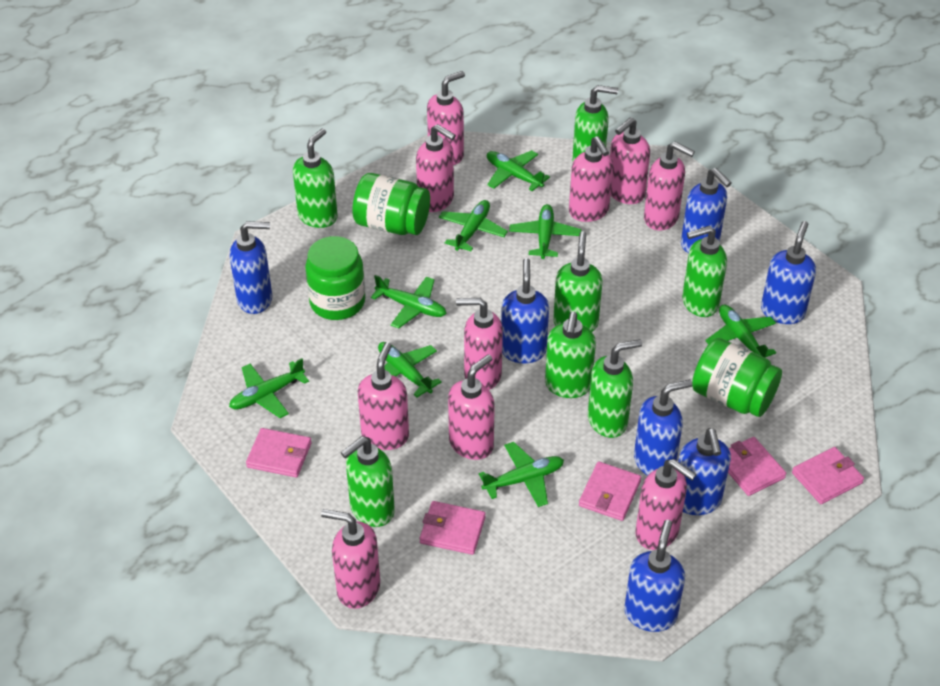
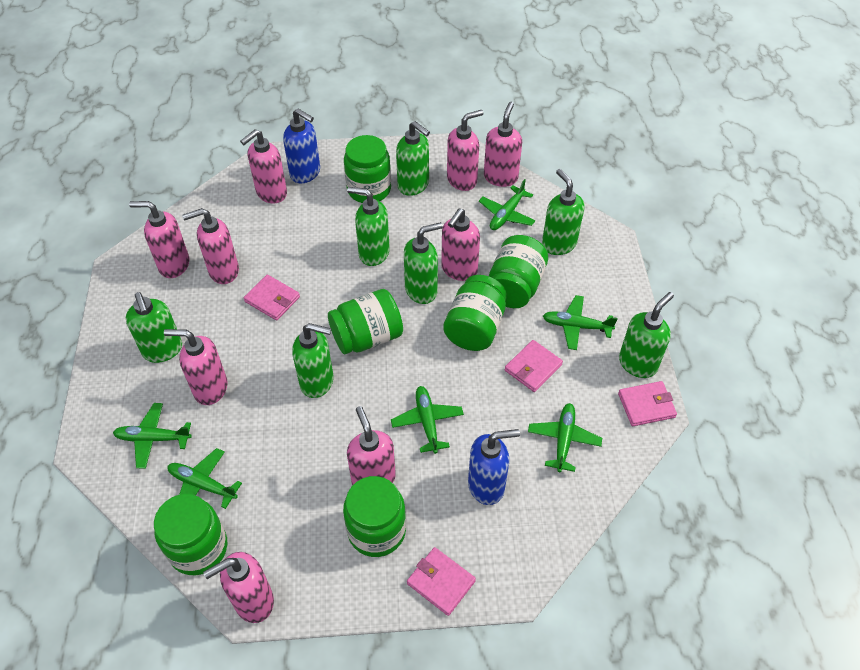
blue soap dispenser: [230,221,272,314] [501,258,549,363] [624,520,685,632] [634,379,692,476] [678,428,731,515] [681,168,732,253] [761,221,816,324] = 7 -> [283,109,320,183] [468,429,520,505] = 2
green jar: [305,236,365,320] [352,173,430,235] [692,338,782,417] = 3 -> [154,494,227,575] [328,289,403,354] [343,476,406,557] [344,135,391,203] [443,275,507,351] [489,235,548,308] = 6
green plane: [229,358,309,418] [371,275,446,328] [378,342,442,398] [439,200,508,251] [479,442,564,507] [487,150,550,191] [509,204,581,259] [705,305,776,357] = 8 -> [113,403,192,469] [167,448,242,509] [391,386,464,454] [479,179,536,230] [528,403,602,472] [543,295,618,350] = 6
pink soap dispenser: [321,509,380,609] [358,342,409,450] [416,124,456,212] [427,71,465,165] [448,354,495,460] [456,298,503,390] [569,136,613,222] [610,117,650,204] [635,459,696,550] [644,142,695,231] = 10 -> [129,201,189,278] [164,329,227,405] [182,208,239,284] [203,552,274,623] [240,129,287,204] [347,406,396,486] [441,208,480,281] [447,110,484,191] [484,101,522,187] = 9
pink wallet: [246,428,312,477] [420,501,485,555] [579,461,641,521] [728,437,786,496] [792,447,864,504] = 5 -> [244,275,300,320] [407,547,476,616] [505,340,563,392] [618,381,677,426] = 4

